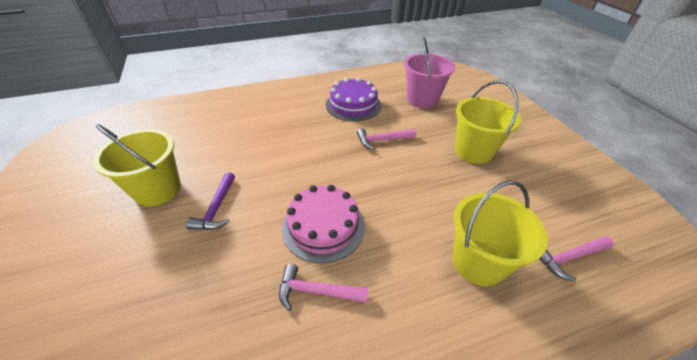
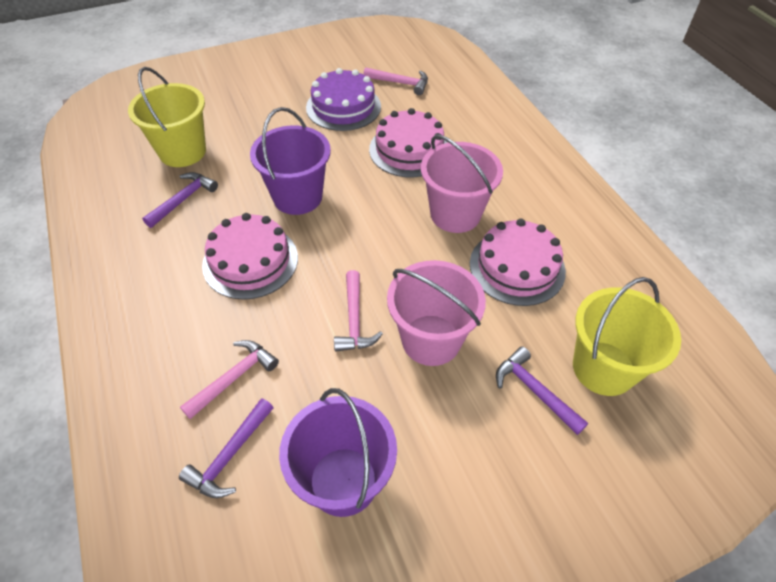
pink bucket: [404,37,455,108] = 1 -> [387,260,486,366] [421,135,503,233] = 2
pink cake: [282,185,365,263] = 1 -> [202,213,298,300] [369,108,448,177] [470,219,566,306] = 3
purple bucket: none = 0 -> [250,107,331,215] [279,388,397,517] = 2
purple hammer: [186,172,235,230] = 1 -> [142,172,218,228] [179,398,274,498] [496,346,588,435] = 3
yellow bucket: [93,124,181,207] [452,181,548,286] [455,80,521,164] = 3 -> [128,67,206,167] [573,277,681,396] = 2

